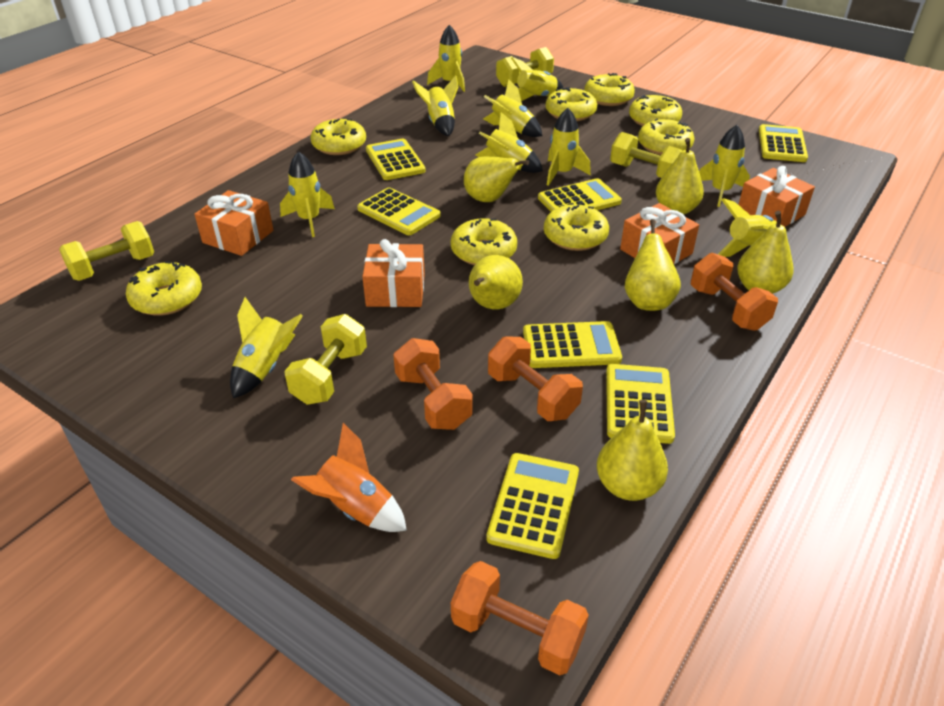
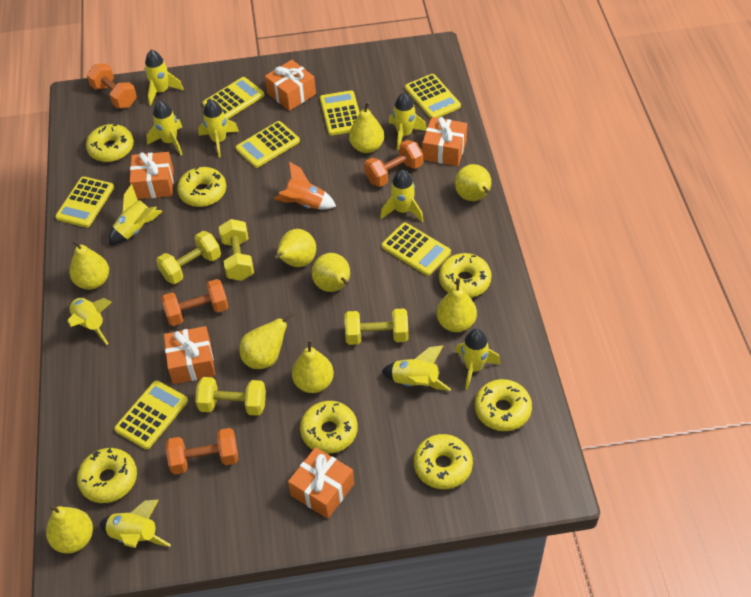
orange gift: [194,190,274,256] [362,239,425,307] [620,203,699,264] [738,166,815,227] = 4 -> [130,152,174,199] [164,326,215,384] [265,60,316,111] [288,447,354,519] [422,117,467,166] = 5
yellow donut: [126,261,202,316] [310,119,366,155] [451,218,517,265] [544,204,609,251] [546,87,597,121] [584,73,635,106] [629,95,682,126] [638,118,694,155] = 8 -> [77,448,137,503] [86,124,134,162] [177,167,226,207] [300,401,358,454] [414,434,473,489] [439,253,492,298] [475,379,532,431] = 7
yellow pear: [464,157,529,202] [469,255,523,309] [597,400,668,501] [625,219,681,311] [656,138,704,215] [737,211,794,294] = 6 -> [46,504,93,553] [70,239,109,290] [240,312,294,369] [273,229,316,267] [292,339,334,393] [312,253,350,292] [349,101,384,153] [436,278,477,332] [455,164,491,201] = 9

